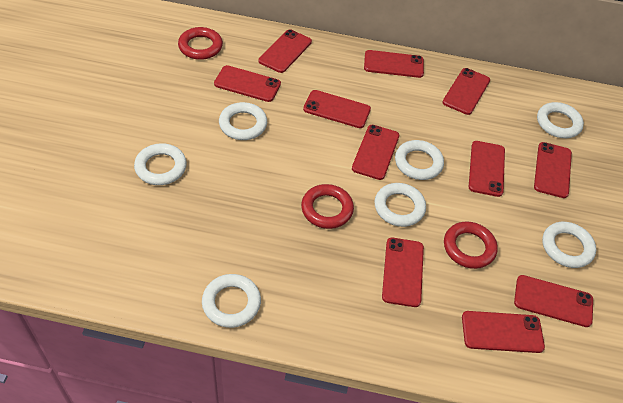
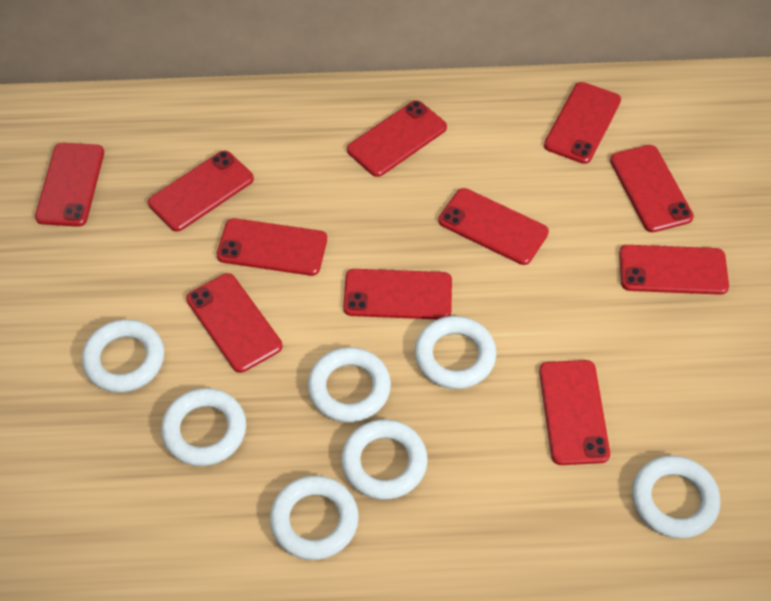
red ring: [178,27,223,60] [301,184,354,229] [444,222,498,269] = 3 -> none = 0

